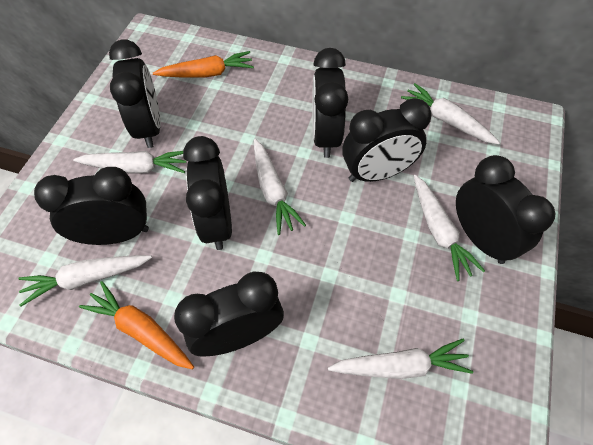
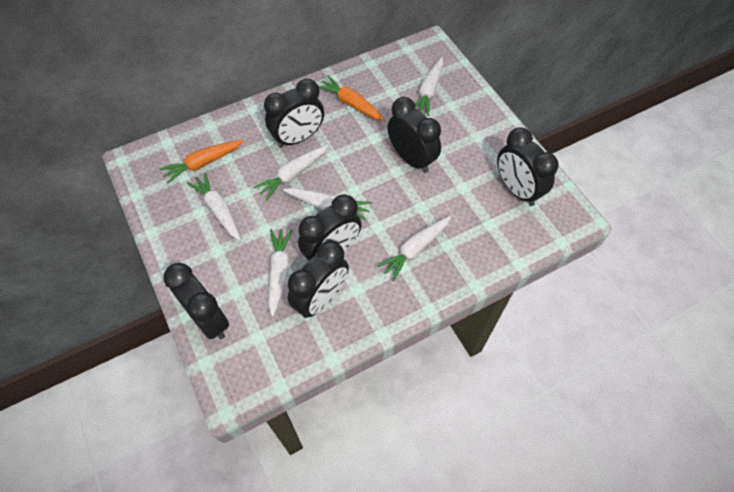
black clock: [34,167,149,245] [109,39,161,148] [174,271,284,357] [183,136,232,250] [312,48,348,158] [342,98,431,182] [456,155,555,264] = 7 -> [163,263,229,339] [264,79,324,148] [288,241,349,318] [298,194,362,261] [387,97,441,173] [497,127,559,206] = 6

